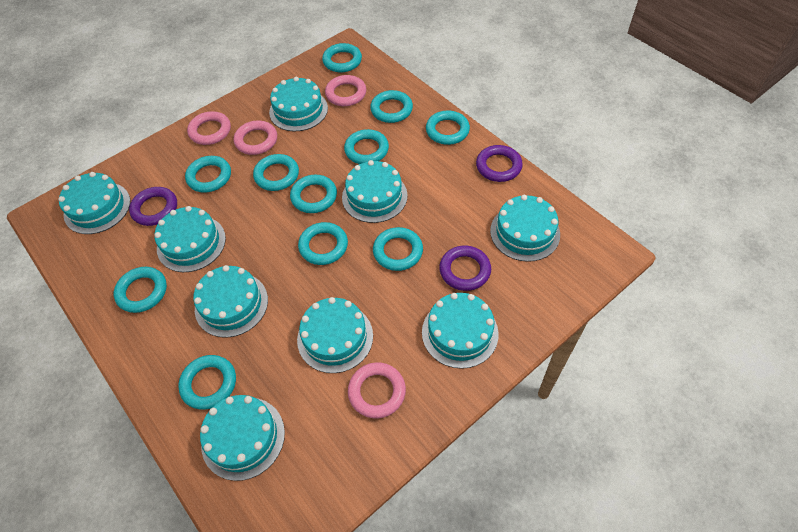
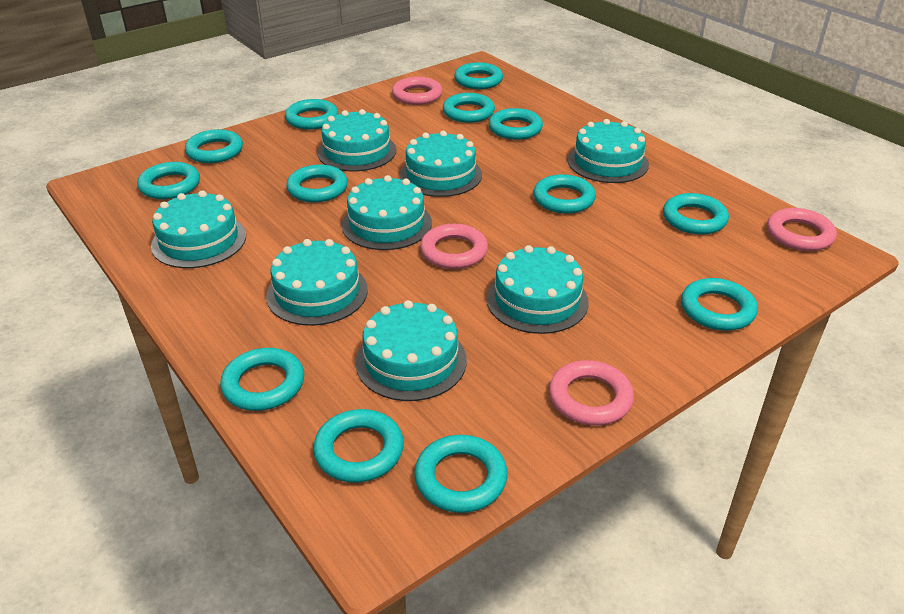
purple ring: [129,187,177,226] [439,245,491,291] [476,145,523,182] = 3 -> none = 0
turquoise cake: [58,172,130,234] [154,206,226,272] [193,265,268,337] [200,395,285,481] [269,77,328,131] [297,297,373,373] [342,160,408,223] [422,293,499,369] [490,195,560,262] = 9 -> [151,191,246,268] [266,239,368,326] [317,109,396,171] [342,175,432,250] [356,300,467,401] [400,131,482,197] [486,245,589,334] [568,119,649,183] = 8
turquoise ring: [114,267,167,313] [178,355,236,410] [185,156,231,193] [253,154,299,191] [290,175,337,213] [298,222,348,265] [322,43,362,72] [344,129,389,164] [370,90,413,123] [373,227,423,271] [426,110,470,145] = 11 -> [137,162,200,199] [185,129,243,163] [220,348,304,411] [285,99,338,130] [286,165,348,202] [313,409,404,483] [414,435,508,513] [443,93,495,123] [454,62,503,89] [489,108,543,140] [533,174,596,214] [663,193,729,235] [681,278,758,331] = 13

